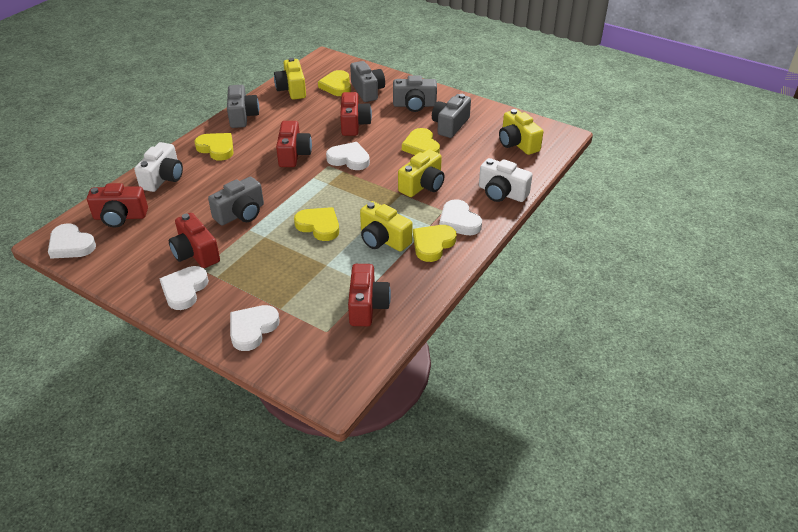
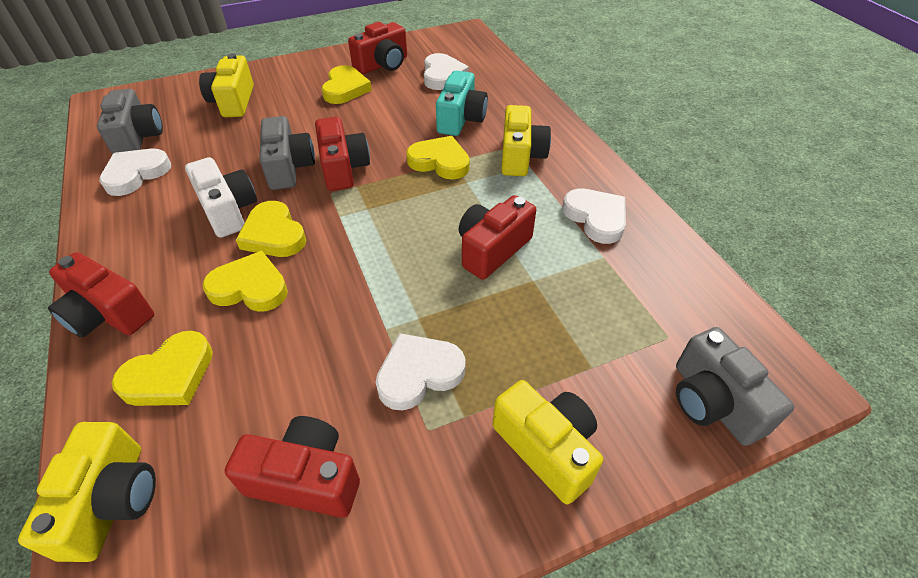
grey camera: [208,177,264,225] [227,85,259,128] [350,61,385,102] [393,75,437,112] [432,94,471,138] = 5 -> [97,89,163,155] [260,116,315,190] [676,327,794,446] = 3
turquoise camera: none = 0 -> [436,71,488,136] = 1
white camera: [134,142,183,192] [479,158,532,202] = 2 -> [185,157,257,238] = 1
white heart: [48,223,96,259] [159,266,209,310] [230,305,280,351] [326,142,370,170] [439,199,482,235] = 5 -> [99,149,171,196] [376,333,465,411] [424,53,469,90] [562,188,626,244] = 4

